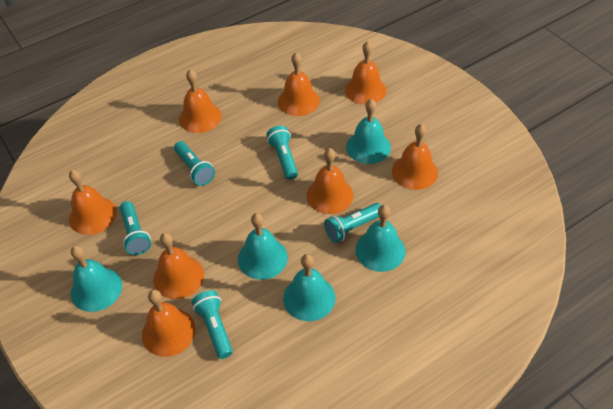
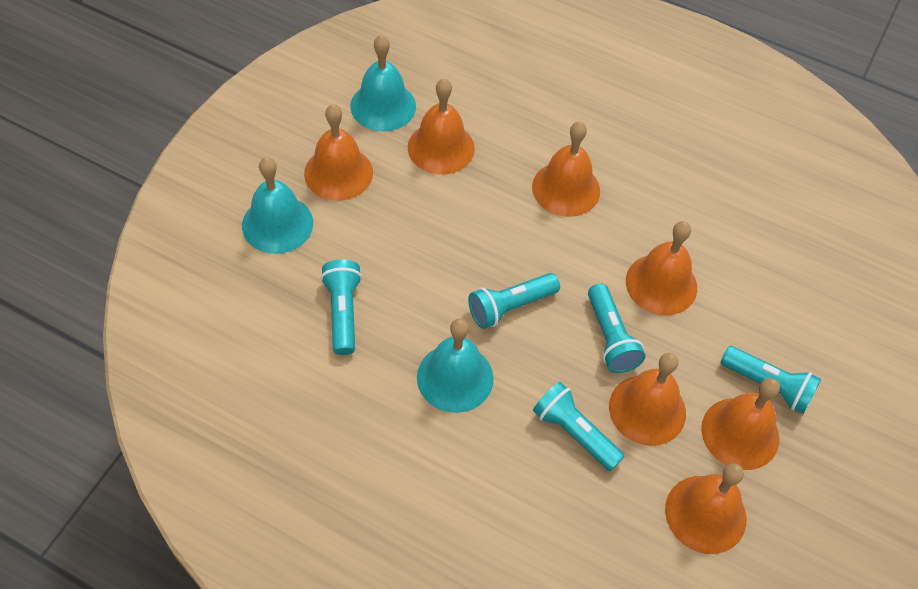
orange bell: [69,170,117,235] [142,290,196,357] [153,233,204,299] [179,69,221,133] [278,52,320,116] [307,148,353,214] [345,41,386,105] [392,124,438,190] = 8 -> [304,104,373,201] [408,78,475,175] [532,122,600,217] [609,353,686,446] [626,221,697,315] [665,463,747,554] [701,378,780,470] = 7
turquoise bell: [71,246,122,312] [238,213,288,280] [283,254,335,321] [346,99,391,164] [355,205,405,272] = 5 -> [242,157,313,254] [350,35,416,131] [417,318,494,413] = 3

